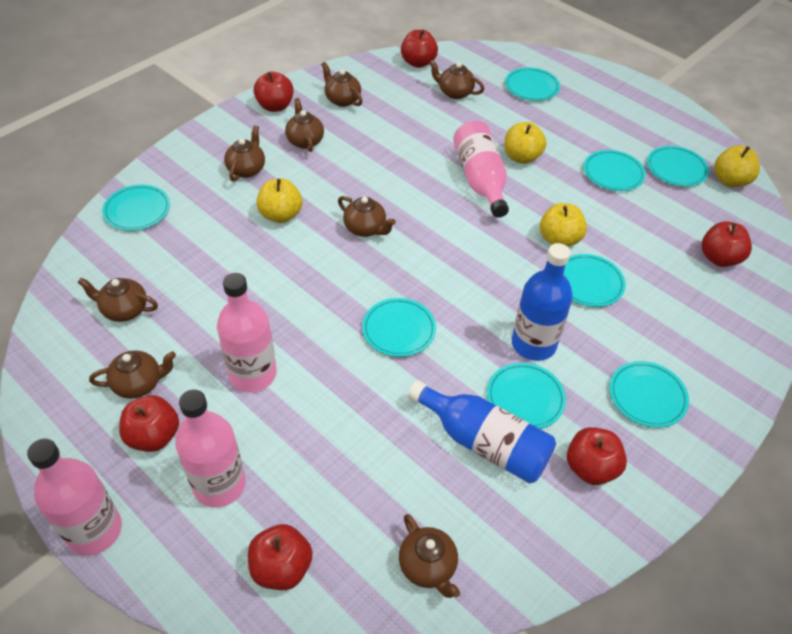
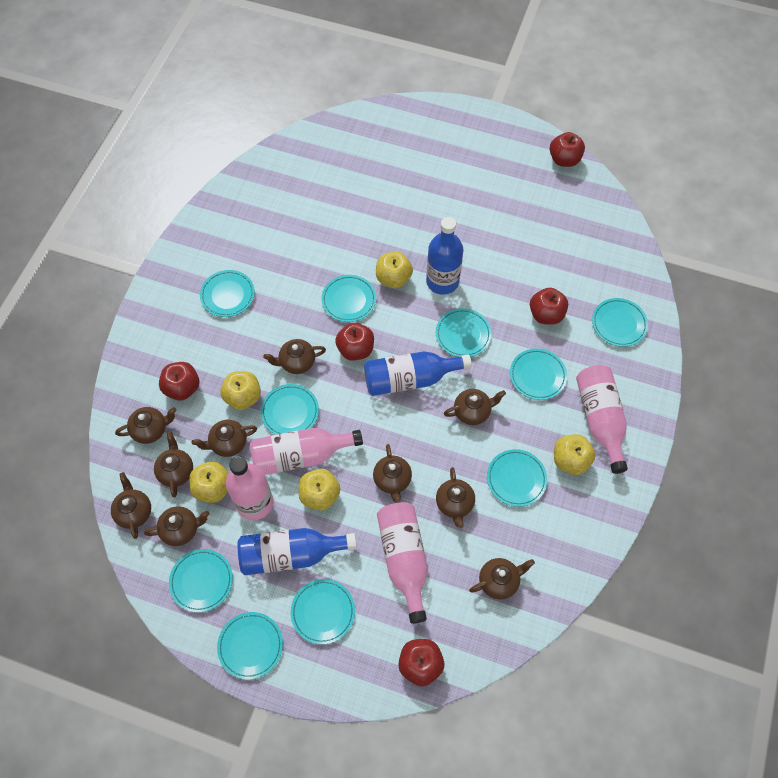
blue bottle: [408,380,556,484] [512,243,573,361] = 2 -> [238,528,357,575] [364,351,472,396] [426,217,463,295] = 3
brown teapot: [77,278,158,322] [89,350,176,399] [224,125,265,182] [285,98,324,152] [321,62,363,107] [338,196,396,237] [399,514,460,598] [429,60,484,99] = 8 -> [111,472,151,539] [115,407,176,444] [144,506,209,546] [154,431,193,497] [192,420,257,457] [263,339,326,374] [373,444,412,503] [436,467,475,528] [444,389,506,425] [469,558,535,600] = 10
red apple: [119,395,179,452] [248,524,312,590] [253,72,294,112] [401,29,438,68] [567,427,627,485] [702,221,752,267] = 6 -> [159,362,199,401] [335,323,374,361] [398,639,444,687] [530,288,568,325] [550,132,585,167] = 5
turquoise plate: [102,185,170,231] [362,298,436,357] [487,363,566,429] [505,67,560,101] [564,254,626,307] [583,150,646,191] [609,361,689,428] [647,146,709,187] = 8 -> [169,549,233,612] [200,270,255,317] [217,612,283,680] [260,384,319,435] [291,579,355,644] [321,275,376,322] [436,308,492,357] [487,449,547,507] [510,349,567,400] [592,298,648,347] = 10
yellow apple: [256,178,302,223] [504,122,547,164] [540,203,587,247] [714,145,760,187] = 4 -> [189,461,229,503] [220,371,261,410] [299,469,340,511] [376,252,413,288] [554,434,596,475] = 5

